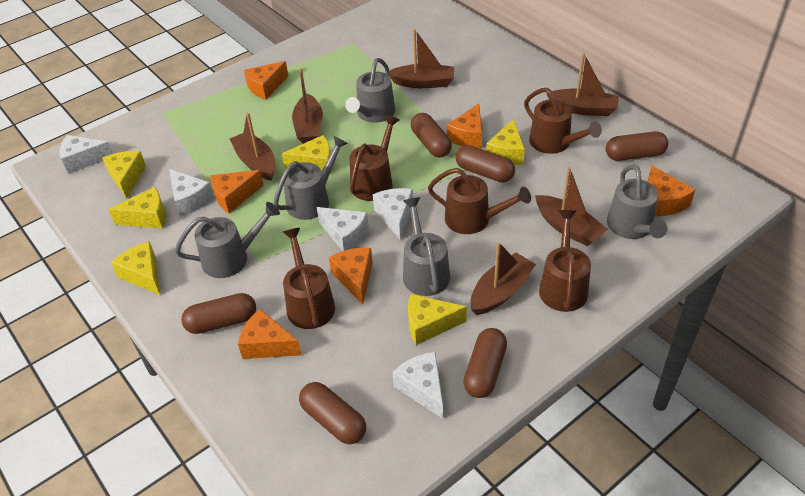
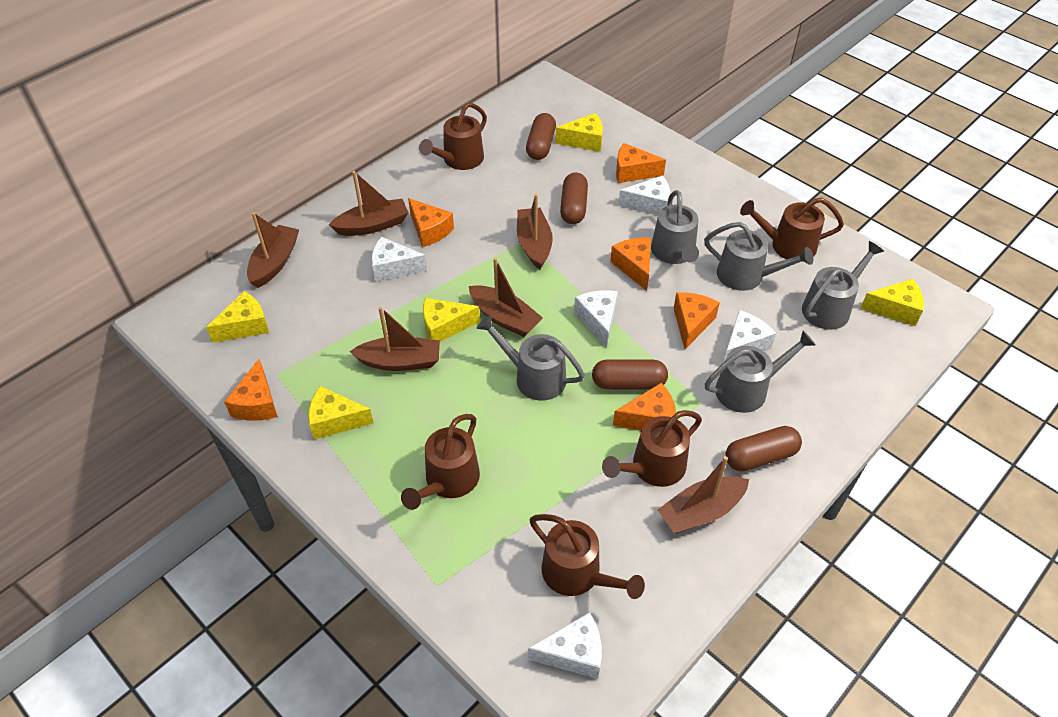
brown capsule: [181,293,256,334] [299,382,366,444] [411,113,452,157] [456,145,515,183] [463,328,507,398] [606,131,668,161] = 6 -> [526,113,556,160] [560,172,588,224] [592,359,668,389] [726,426,802,472] = 4
yellow cheese: [102,151,146,199] [108,187,166,229] [111,241,160,295] [282,135,332,174] [408,294,467,345] [486,119,525,165] = 6 -> [206,291,269,343] [308,386,374,440] [423,298,480,342] [556,113,603,152] [860,279,924,326] = 5

